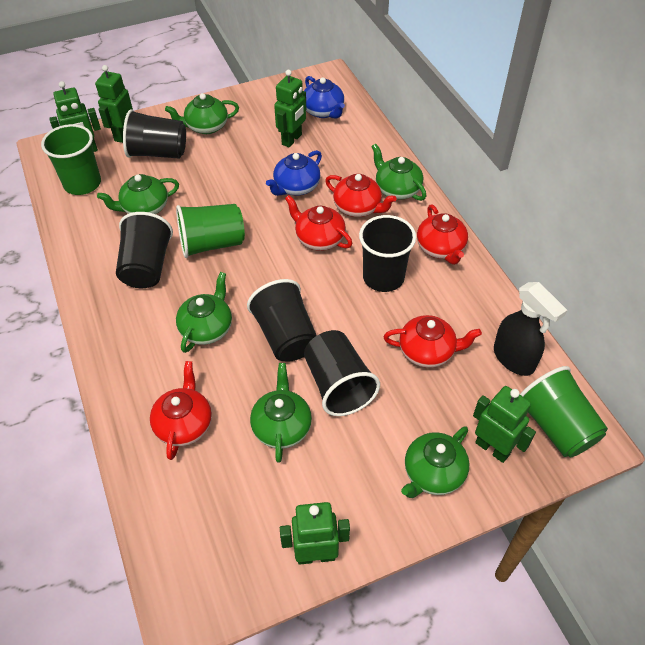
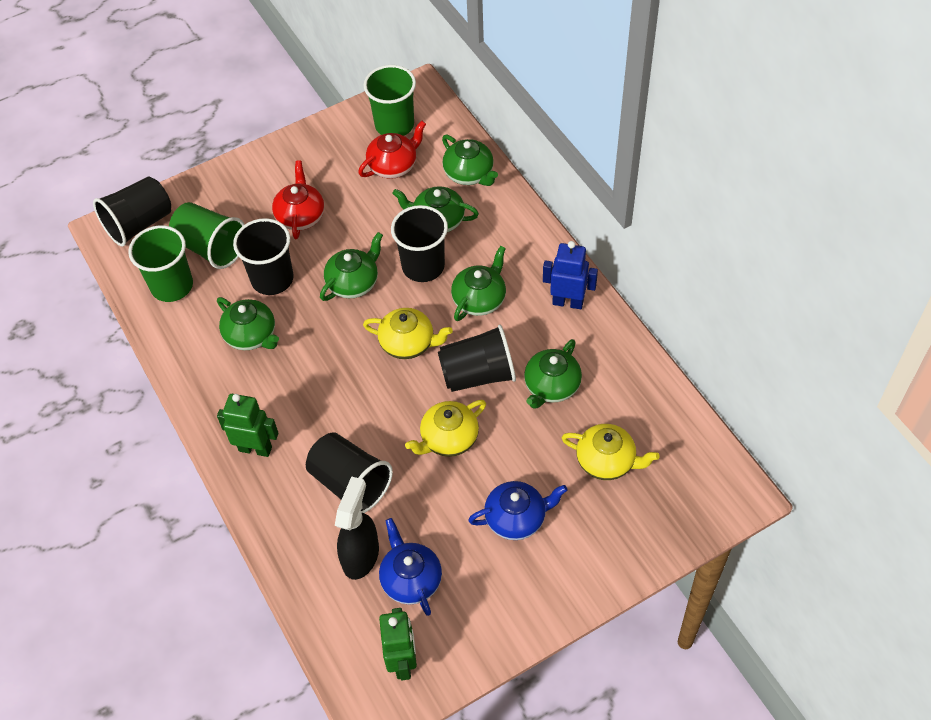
blue robot: none = 0 -> [543,241,598,309] = 1
green robot: [49,81,101,152] [95,65,133,143] [274,70,306,147] [280,502,350,565] [473,386,536,463] = 5 -> [217,394,279,457] [379,608,417,680] = 2
red teapot: [150,361,212,460] [285,195,352,251] [325,174,397,217] [384,315,482,368] [417,205,468,265] = 5 -> [272,160,324,239] [358,121,426,179] = 2
yellow teapot: none = 0 -> [363,308,453,359] [405,400,486,457] [562,424,660,480] = 3

